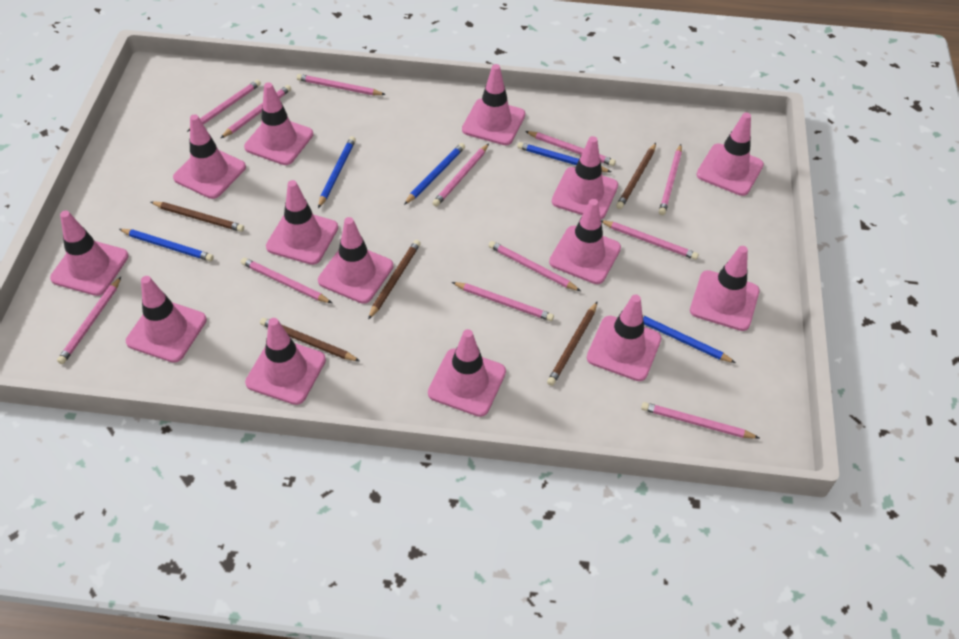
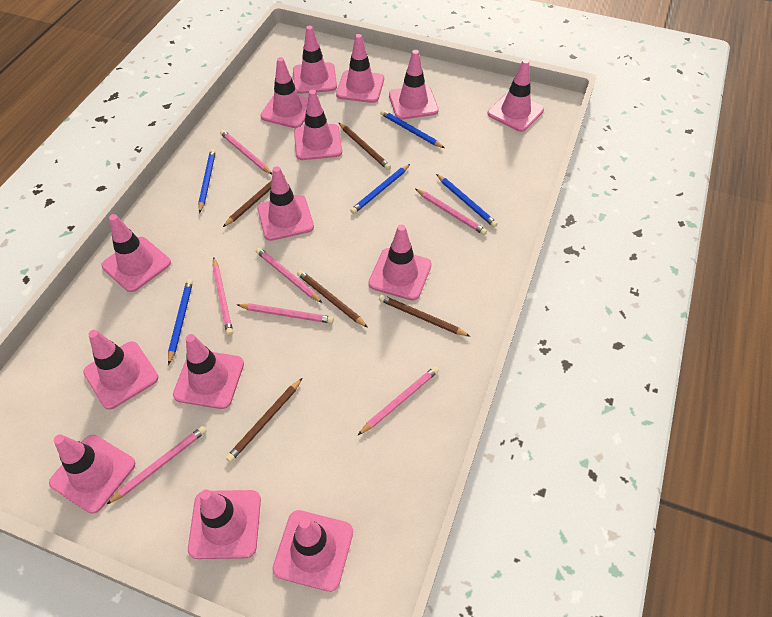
pink pencil: [57,277,121,364] [187,79,261,132] [221,85,291,138] [241,258,332,303] [297,74,386,95] [432,144,489,207] [452,282,554,321] [489,241,581,291] [525,131,616,166] [601,220,699,260] [641,402,759,439] [659,144,682,215] = 12 -> [106,426,207,505] [212,257,233,335] [220,130,272,174] [237,303,334,323] [256,248,322,303] [358,366,439,435] [415,189,487,235] = 7

